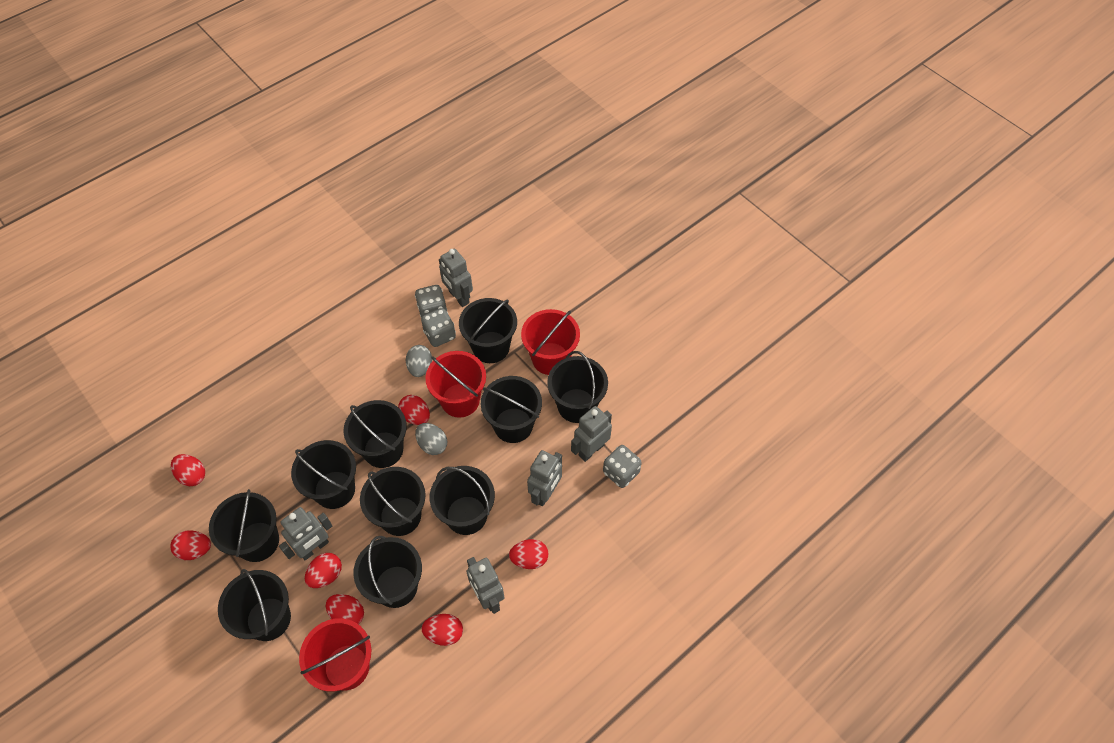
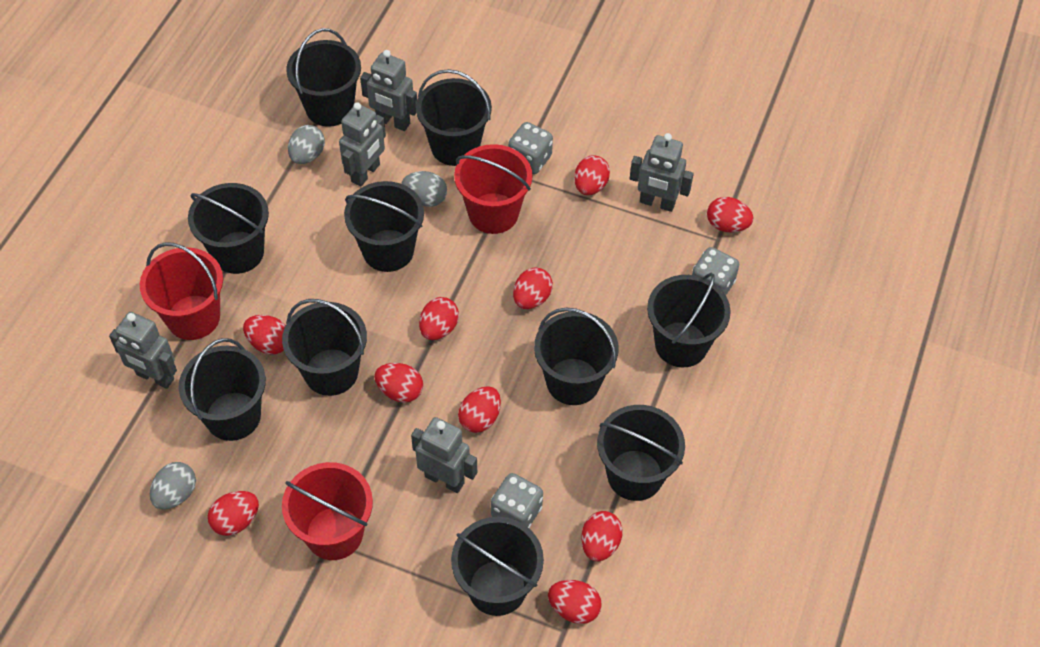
grey egg: [406,345,432,377] [415,423,447,455] = 2 -> [150,462,196,509] [288,125,325,164] [402,171,447,207] = 3
red egg: [171,454,205,486] [171,530,211,560] [305,553,342,588] [326,594,364,624] [398,395,430,425] [422,614,463,646] [509,539,548,569] = 7 -> [208,491,259,536] [243,315,286,354] [374,363,423,403] [419,297,459,340] [458,386,501,433] [513,267,553,309] [548,580,602,624] [574,155,610,195] [581,511,623,561] [707,197,754,233] = 10

